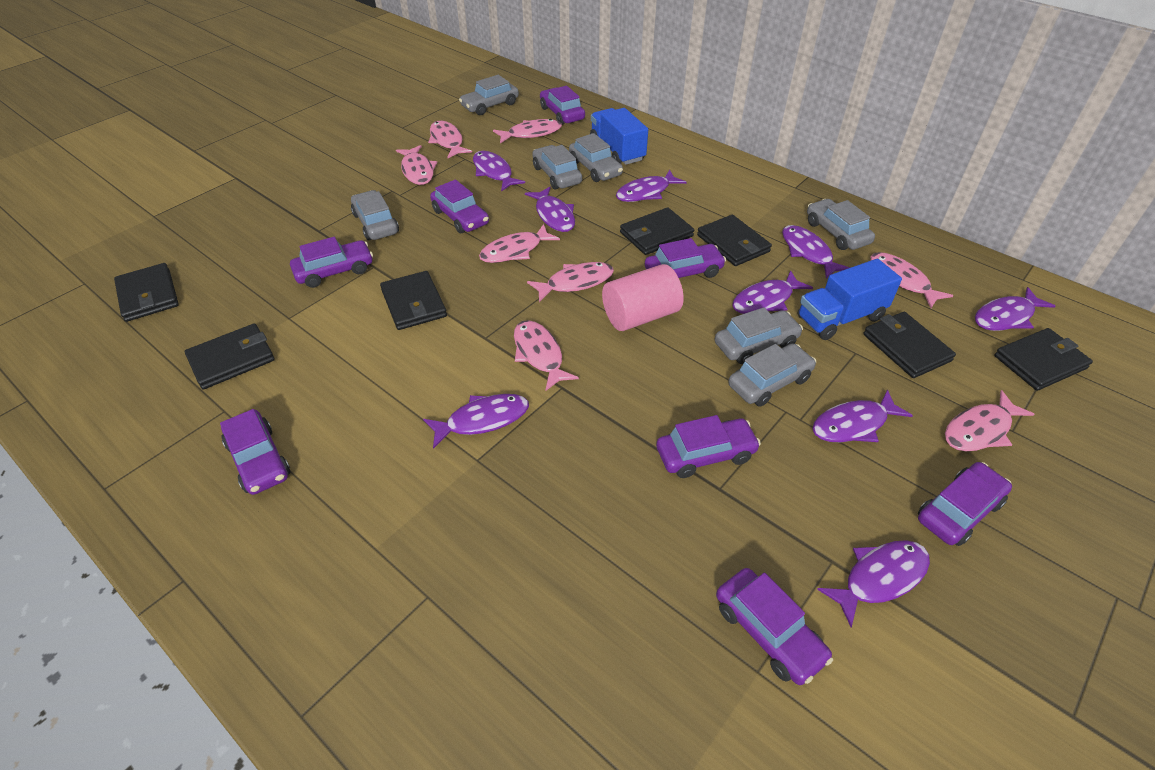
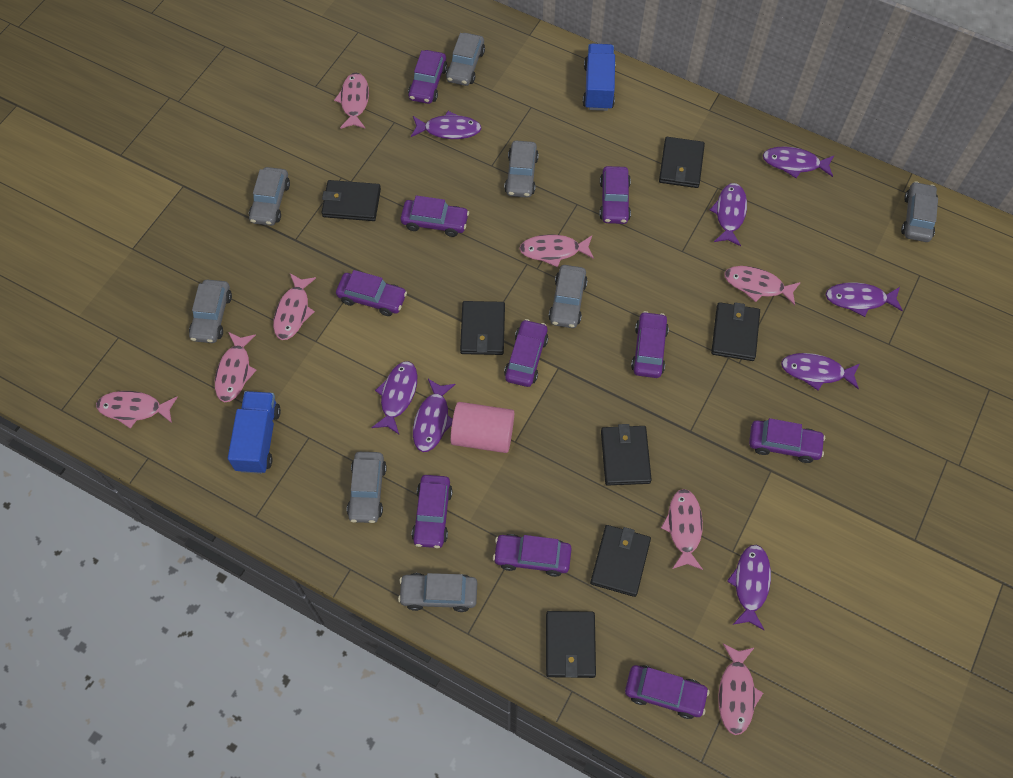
grey car: [351,190,399,240] [459,75,519,115] [532,145,582,189] [569,133,623,182] [715,307,803,364] [728,343,816,407] [807,199,875,250] = 7 -> [189,280,232,343] [249,167,290,226] [347,452,387,523] [398,573,477,612] [446,33,485,86] [504,141,539,198] [549,265,588,328] [901,181,938,242] = 8
purple car: [220,409,290,495] [290,237,373,288] [430,179,489,233] [540,86,585,125] [645,238,726,278] [656,415,761,478] [716,568,833,685] [918,462,1012,546] = 8 -> [336,270,407,316] [401,195,469,237] [408,50,447,104] [412,475,453,548] [493,534,572,577] [504,319,548,387] [599,166,631,224] [625,665,709,719] [631,311,669,378] [749,418,825,463] = 10
purple fish: [423,394,529,449] [473,151,525,191] [525,187,575,232] [616,170,687,202] [732,270,813,314] [782,225,850,279] [812,390,913,442] [817,540,930,627] [975,287,1055,331] = 9 -> [371,361,417,434] [411,111,481,139] [413,379,456,452] [710,183,747,246] [727,545,771,630] [763,146,834,178] [781,353,860,391] [826,282,903,317] = 8

